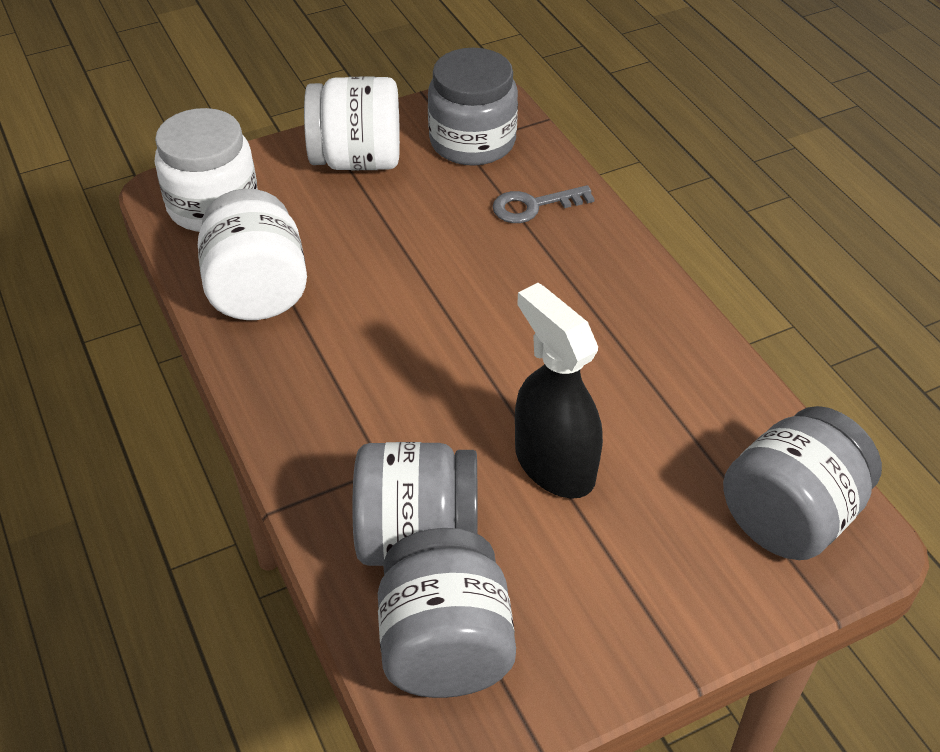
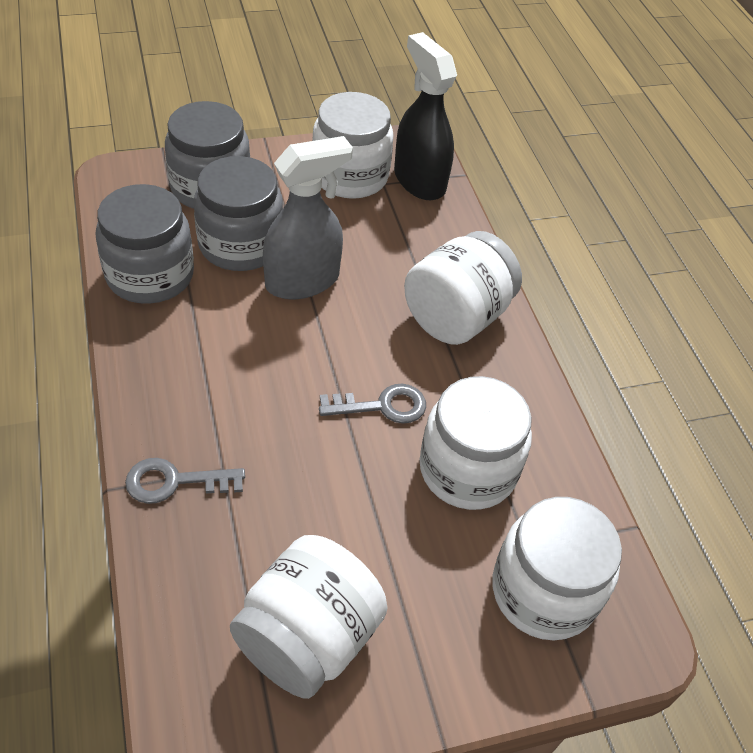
grey jar: [352,442,478,566] [378,528,516,698] [428,48,518,166] [723,406,882,560] = 4 -> [95,184,194,304] [165,101,250,209] [194,156,283,271] = 3
grey key: [493,185,594,223] = 1 -> [125,458,245,504] [319,384,426,423] = 2
grey spray bottle: none = 0 -> [263,136,353,300] = 1
white jar: [155,108,258,232] [198,189,307,320] [304,76,400,170] = 3 -> [230,535,388,699] [312,92,393,199] [404,231,522,345] [419,376,532,510] [492,497,622,640] = 5

